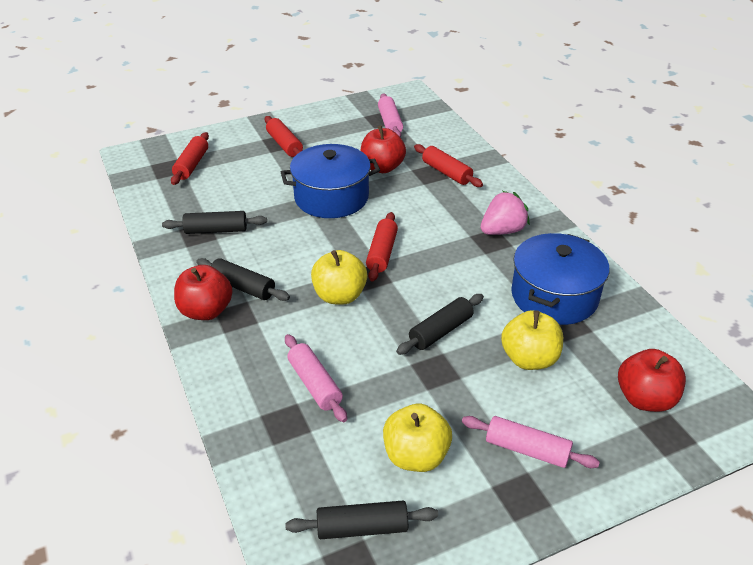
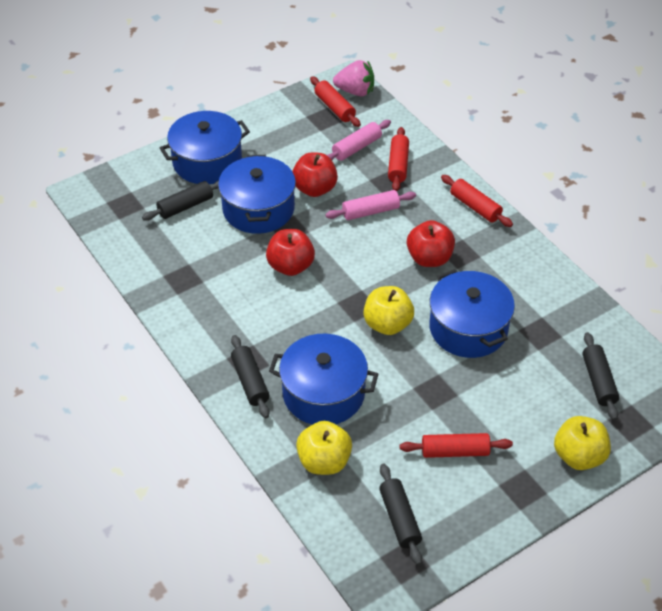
blue pot: [281,144,380,218] [511,233,609,325] = 2 -> [160,111,250,184] [218,155,296,234] [269,334,378,425] [429,269,515,358] = 4
pink rolling pin: [285,334,347,422] [378,93,403,137] [462,416,600,468] = 3 -> [325,190,416,220] [327,120,391,161] = 2

